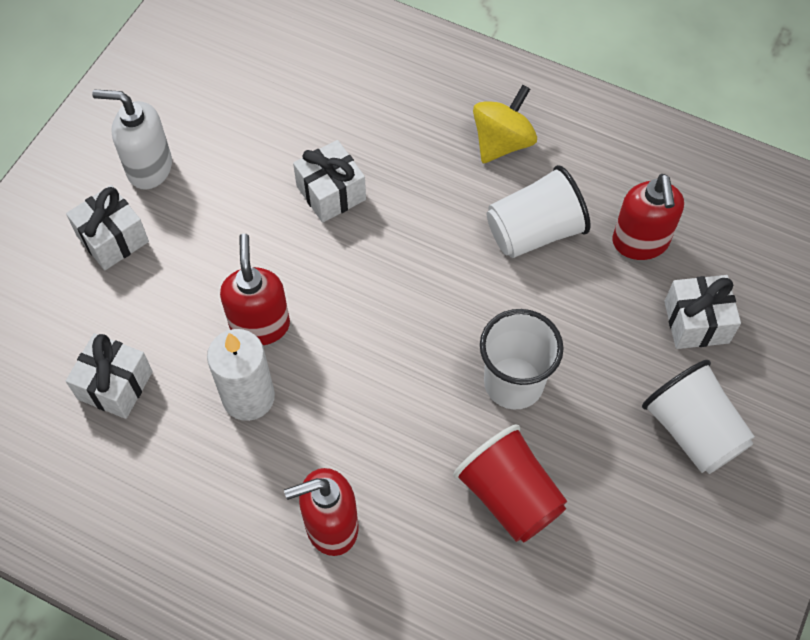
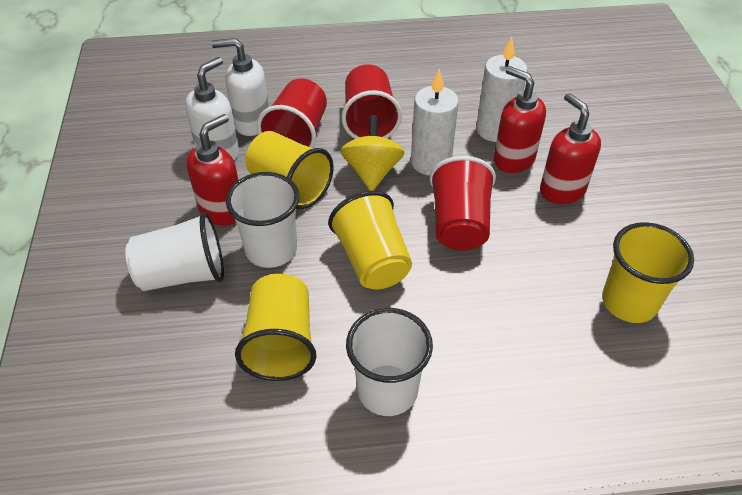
red cup: [453,424,567,543] = 1 -> [257,78,327,148] [342,64,402,139] [429,156,496,251] = 3
white candle: [207,329,275,421] = 1 -> [411,69,459,176] [476,37,528,142] = 2
white gift: [66,185,149,270] [66,333,153,419] [293,140,366,223] [664,275,741,349] = 4 -> none = 0
white soap dispenser: [92,89,172,190] = 1 -> [185,57,239,160] [212,38,269,136] = 2
yellow cup: none = 0 -> [235,274,316,381] [245,131,334,209] [328,191,412,290] [602,222,694,323] = 4

